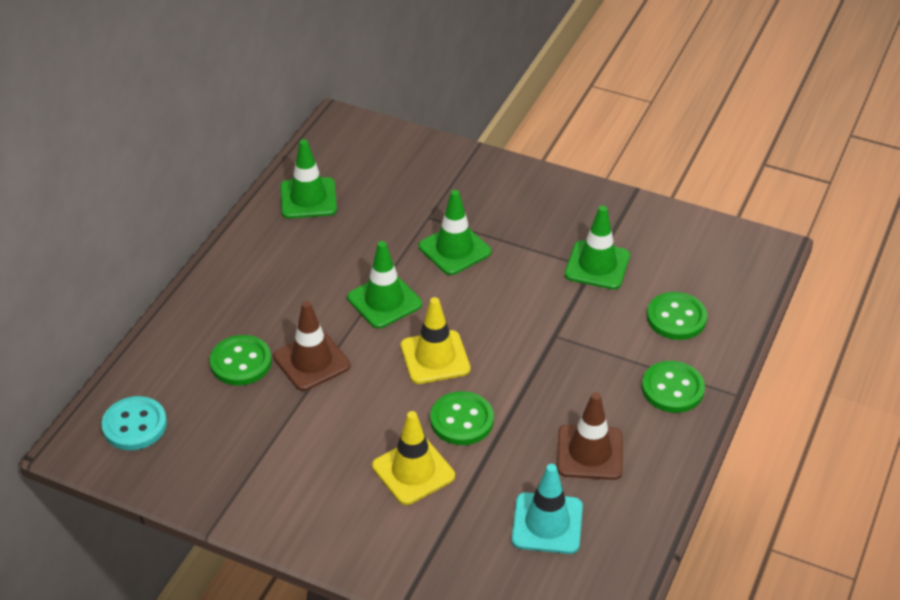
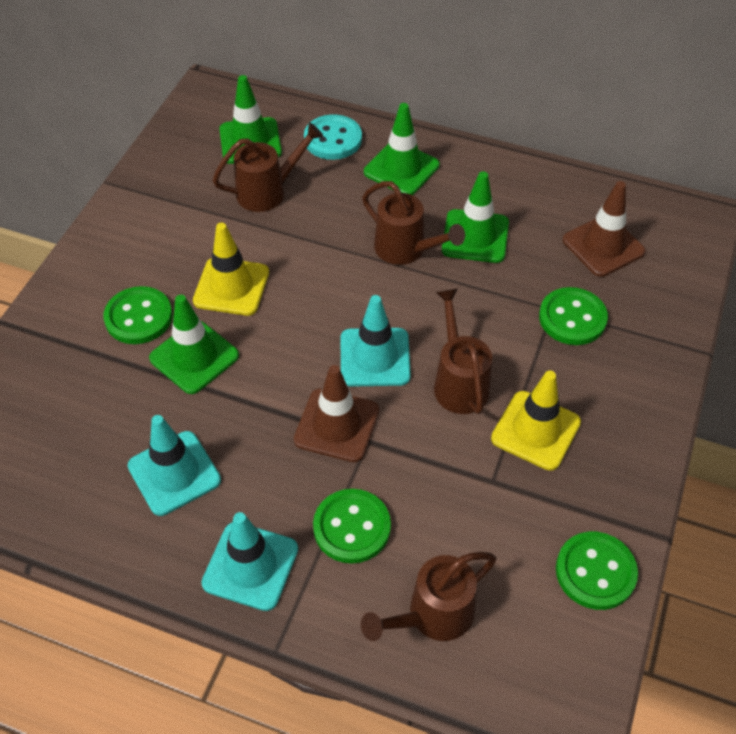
brown watering can: none = 0 -> [213,122,324,212] [361,552,496,641] [362,181,465,265] [434,289,492,414] = 4
turquoise traffic cone: [512,464,583,554] = 1 -> [127,415,221,516] [201,512,298,611] [341,295,411,387] = 3

